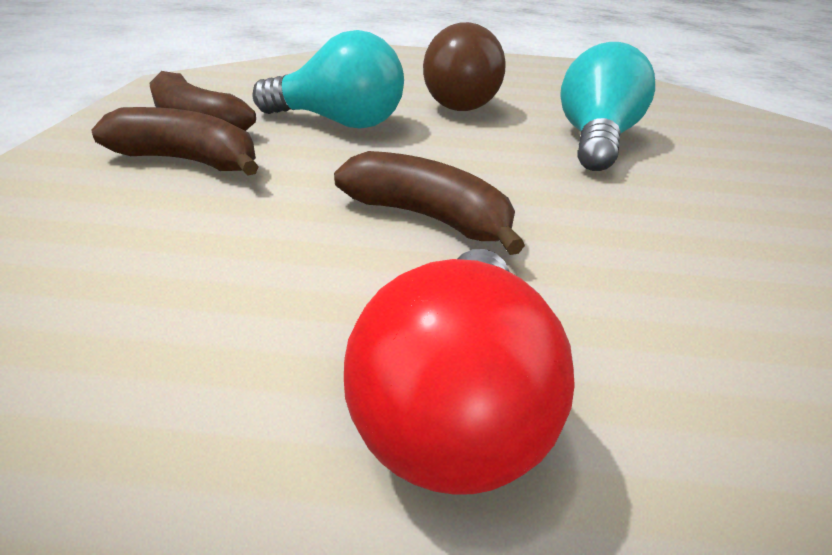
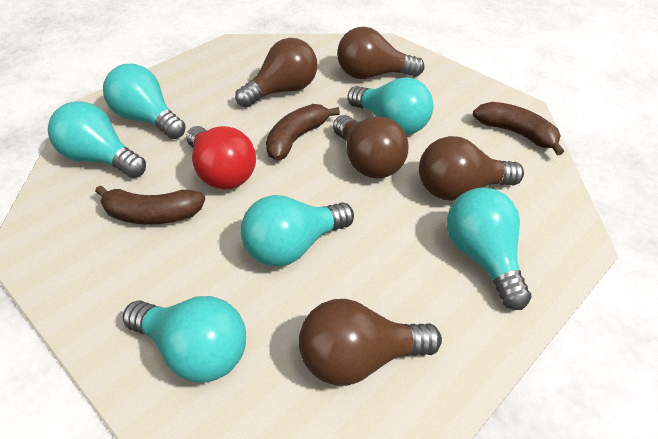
brown light bulb: [423,22,506,111] = 1 -> [235,38,317,107] [299,299,442,386] [333,115,408,178] [337,27,424,79] [419,136,524,201] = 5
turquoise light bulb: [252,30,404,128] [560,42,655,171] = 2 -> [48,101,146,178] [103,64,186,139] [123,296,246,383] [241,195,354,267] [347,77,433,135] [447,188,531,310] = 6

